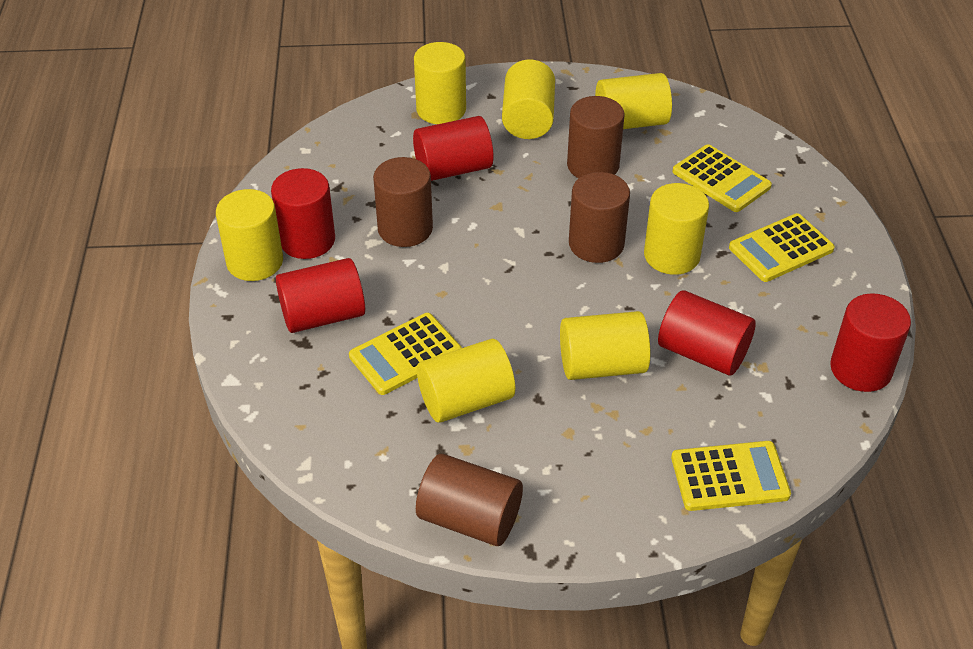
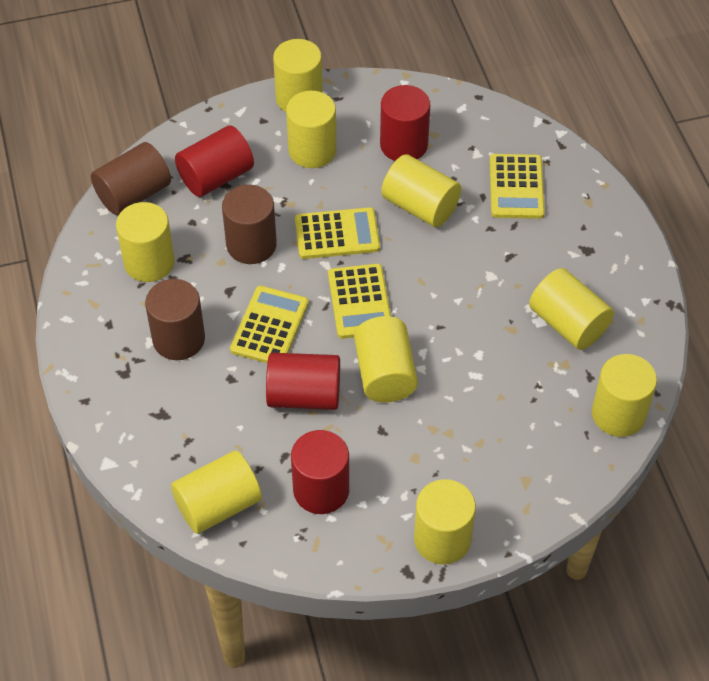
brown cylinder: [373,157,433,247] [416,454,523,546] [567,96,625,178] [569,172,630,263] = 4 -> [91,142,171,215] [145,279,205,360] [222,185,277,264] = 3
red cylinder: [271,168,335,259] [276,258,365,333] [413,116,494,181] [658,290,756,376] [830,293,911,392] = 5 -> [175,125,254,197] [266,353,340,410] [291,430,349,514] [380,85,430,161] = 4
yellow cylinder: [216,189,283,281] [414,42,466,124] [417,339,515,423] [502,59,555,139] [560,311,650,380] [595,73,672,129] [644,183,709,275] = 7 -> [116,202,175,282] [171,450,262,534] [273,39,323,112] [286,91,337,168] [354,316,418,402] [381,154,461,227] [414,479,476,564] [529,268,614,350] [592,354,657,437] = 9

